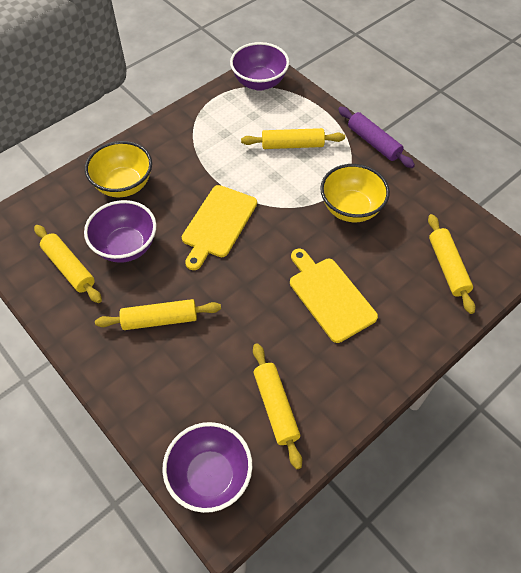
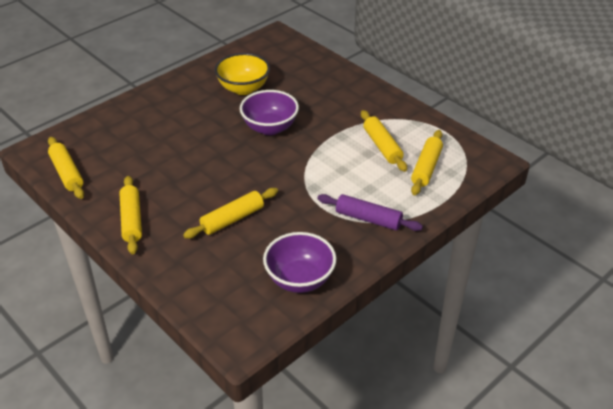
purple bowl: [84,200,156,263] [162,422,252,513] [230,42,289,91] = 3 -> [240,90,299,135] [263,232,336,293] = 2
yellow bowl: [85,141,152,197] [320,164,390,222] = 2 -> [215,53,270,95] = 1
yellow cutting board: [182,185,257,270] [290,249,378,343] = 2 -> none = 0

